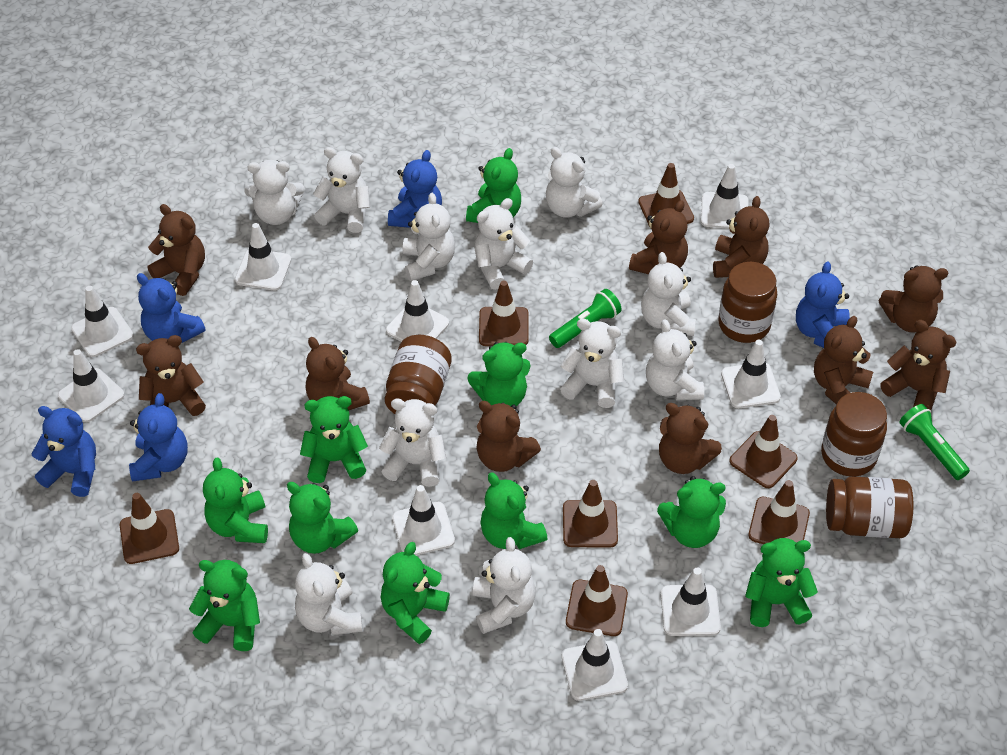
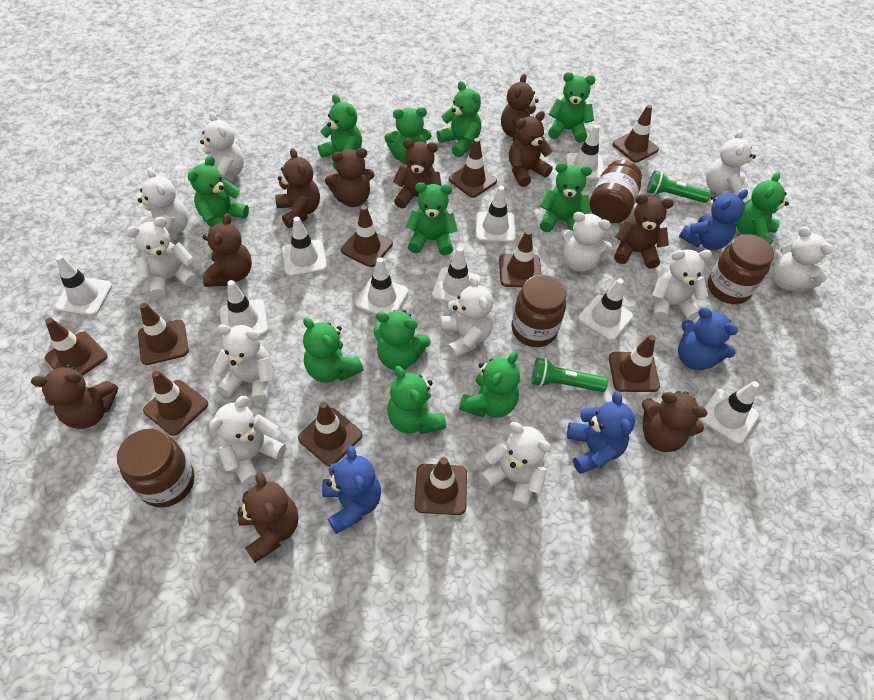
blue teddy bear: [32,406,96,497] [129,393,188,482] [137,273,206,343] [388,150,442,228] [796,261,850,348] = 5 -> [322,445,381,534] [567,391,635,474] [678,307,738,370] [679,189,748,250] = 4
brown traffic cone: [120,493,179,564] [479,280,529,346] [563,480,618,548] [566,565,628,636] [638,163,694,227] [729,415,797,488] [748,480,810,544] = 7 -> [45,318,108,376] [138,303,189,365] [143,370,208,436] [298,401,362,466] [341,205,393,267] [414,457,467,515] [449,138,497,198] [499,230,542,287] [609,335,660,392] [612,105,659,162] = 10
green teddy bear: [189,560,260,651] [203,458,268,543] [287,482,358,554] [300,396,368,483] [381,542,450,644] [466,148,521,223] [467,342,531,406] [480,472,547,549] [657,476,726,548] [745,538,818,627] = 10 -> [188,155,249,227] [303,317,364,383] [318,94,362,169] [374,310,431,370] [385,107,431,165] [387,366,446,434] [406,182,458,256] [437,81,481,157] [459,351,520,418] [540,163,592,232] [548,72,596,143] [736,172,789,245] = 12

